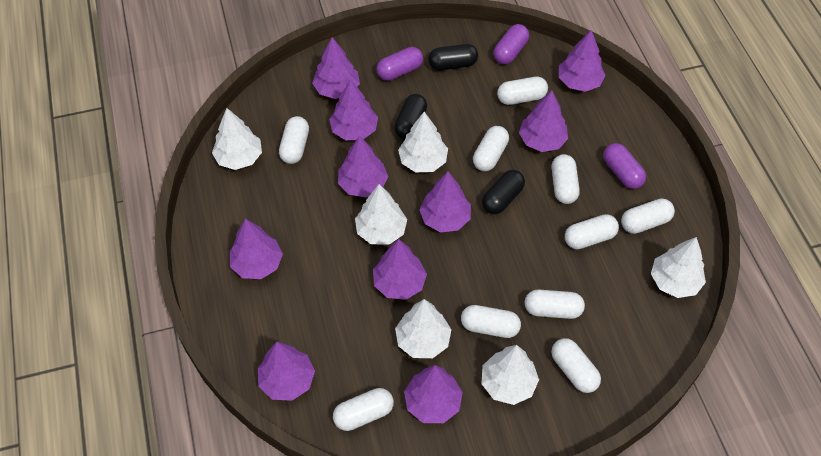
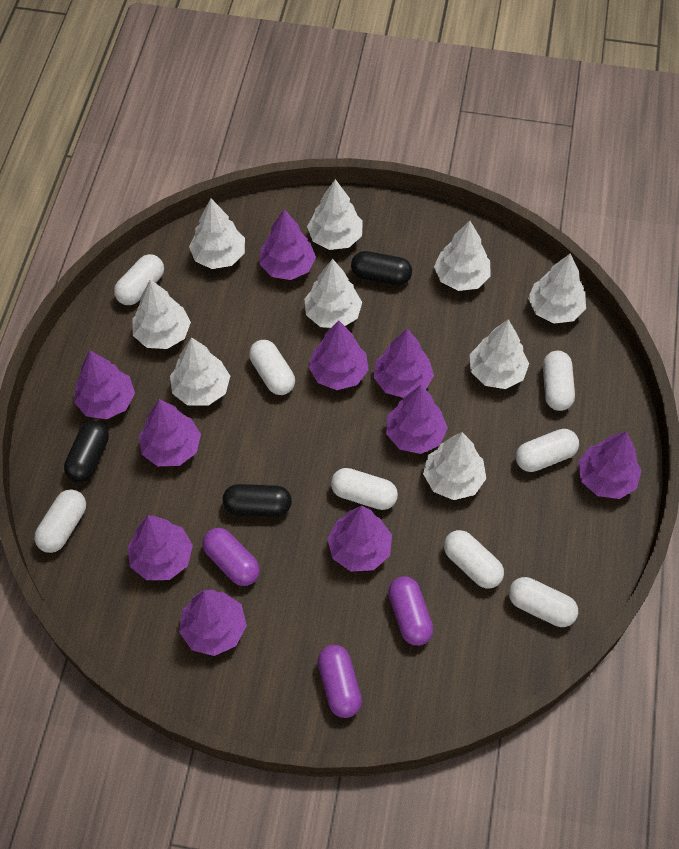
white capsule: [279,116,309,164] [333,388,394,431] [461,305,521,338] [473,126,509,171] [497,77,548,105] [525,290,585,319] [551,338,601,393] [552,154,580,204] [565,214,619,249] [621,198,675,234] = 10 -> [34,489,86,553] [114,254,164,305] [249,340,295,395] [331,468,398,510] [444,530,504,588] [509,577,578,627] [516,429,579,472] [543,351,575,411] = 8
white tree: [212,108,262,170] [355,184,407,245] [395,299,452,358] [398,112,448,172] [481,345,539,405] [651,237,706,298] = 6 -> [133,279,191,349] [170,337,230,406] [189,199,245,269] [304,259,362,328] [307,179,363,250] [423,432,486,500] [434,221,491,291] [470,319,529,389] [528,253,586,324] = 9

